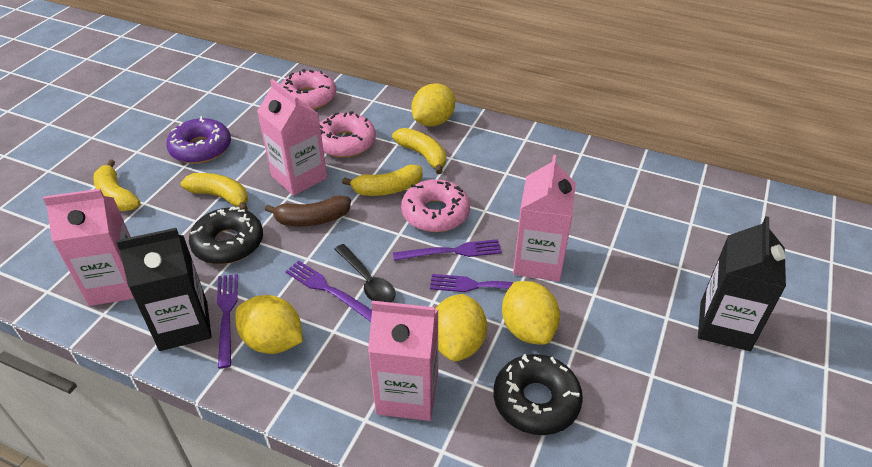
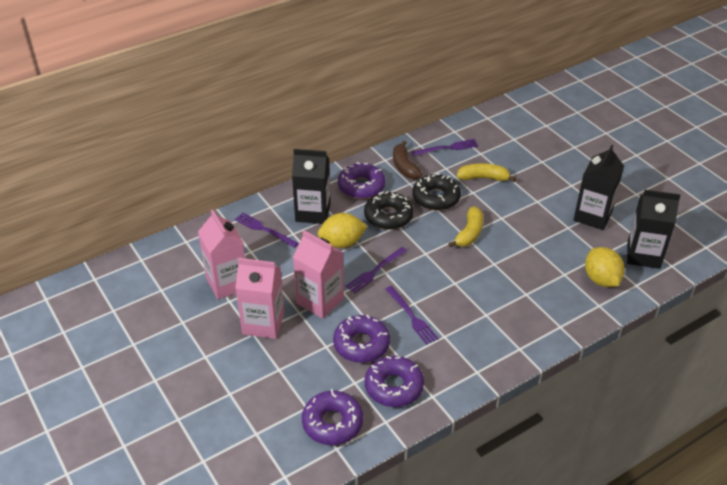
black carton: [116,228,212,351] [698,216,786,351] = 2 -> [292,149,331,224] [574,145,624,230] [627,190,681,269] = 3
black spoon: [334,244,396,303] = 1 -> none = 0
pink carton: [43,189,134,306] [257,79,327,196] [368,301,438,421] [513,155,576,282] = 4 -> [198,210,245,299] [235,258,284,339] [293,230,344,319] = 3
pink donut: [280,69,336,110] [320,111,376,158] [401,179,470,232] = 3 -> none = 0
purple donut: [166,116,231,164] = 1 -> [302,389,363,445] [333,315,390,363] [338,162,385,199] [365,356,424,407] = 4
yellow banana: [93,160,140,211] [181,173,248,210] [342,164,423,196] [392,128,446,174] = 4 -> [448,207,483,247] [456,163,516,182] = 2
yellow lemon: [235,295,303,354] [411,83,455,126] [436,294,487,361] [502,281,560,345] = 4 -> [318,213,367,248] [585,247,625,287] = 2

